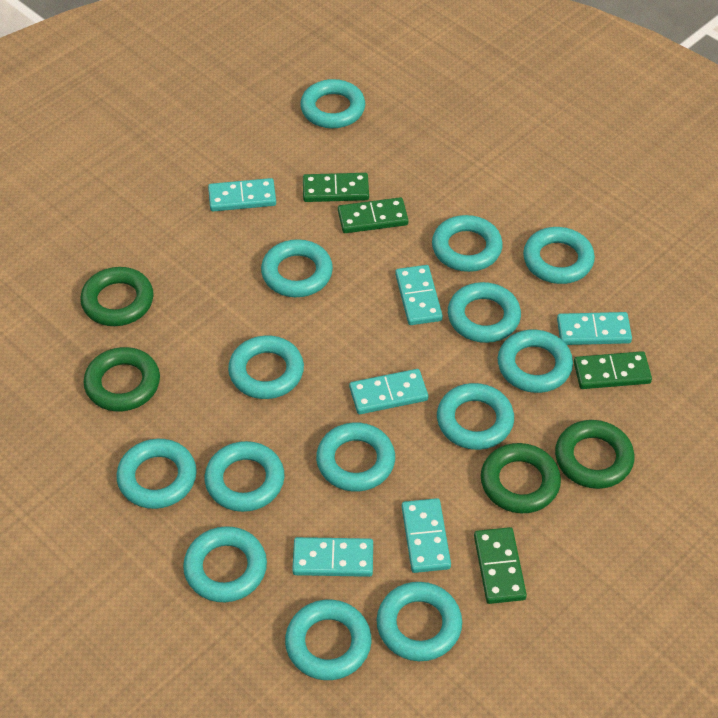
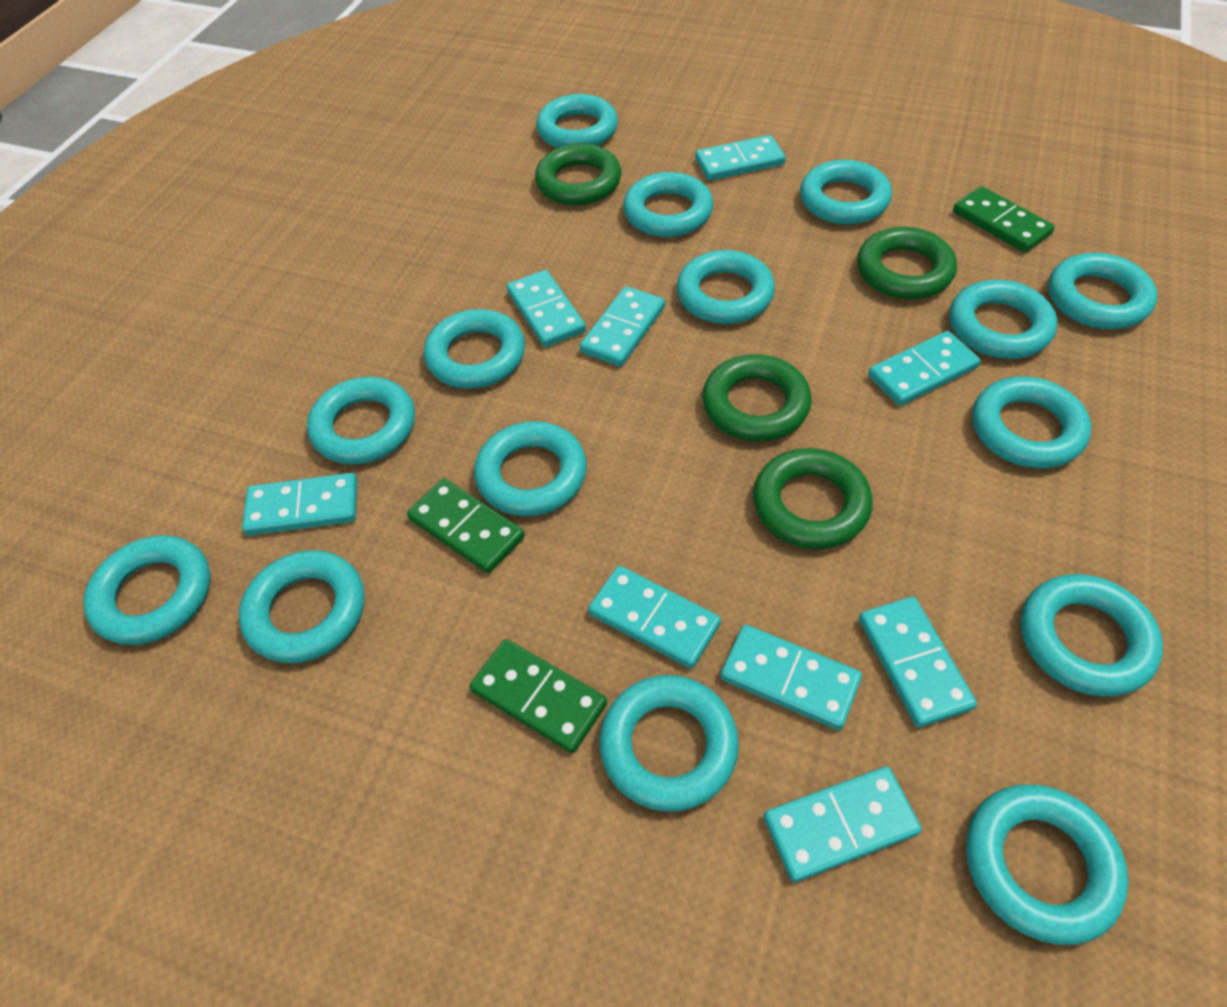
green domino: [303,173,369,202] [338,197,408,233] [474,527,527,604] [574,351,652,389] = 4 -> [407,478,525,573] [470,639,607,753] [953,186,1055,253] = 3
turquoise domino: [208,178,276,211] [292,537,373,577] [349,369,428,414] [395,265,443,325] [402,498,451,573] [557,312,632,345] = 6 -> [242,473,358,536] [506,270,586,347] [580,286,665,367] [588,566,721,669] [695,135,786,181] [720,625,862,730] [764,766,922,882] [859,596,977,728] [868,331,981,406] = 9
turquoise ring: [116,439,197,509] [183,526,267,602] [205,441,285,512] [228,336,304,399] [261,239,333,297] [285,600,372,680] [300,79,365,128] [316,422,395,491] [377,582,462,661] [432,215,503,272] [437,383,514,450] [448,282,521,343] [498,330,573,393] [523,227,595,284] = 14 -> [83,535,210,645] [239,550,364,663] [307,377,415,465] [424,309,525,389] [474,421,587,517] [536,94,618,148] [599,675,739,812] [623,172,713,237] [677,250,775,324] [800,160,892,225] [949,280,1057,359] [966,785,1129,945] [972,376,1091,469] [1021,574,1163,697] [1048,253,1157,329] = 15

